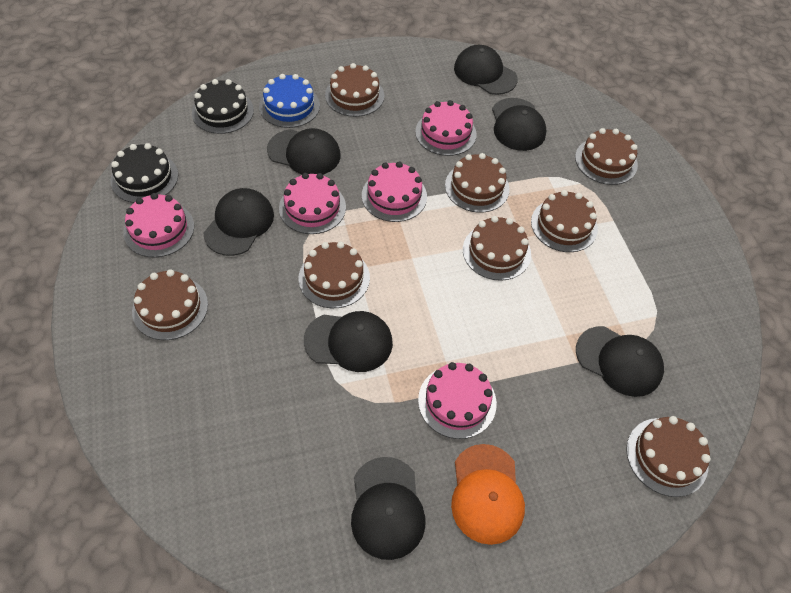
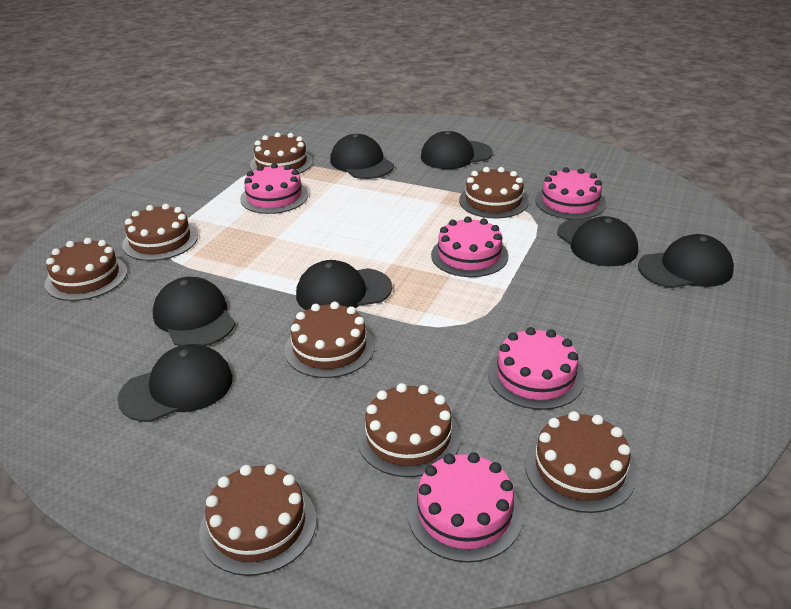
black cake: [110,143,178,203] [192,79,254,134] = 2 -> none = 0
blue cake: [259,74,320,128] = 1 -> none = 0
orange cap: [451,444,525,545] = 1 -> none = 0

